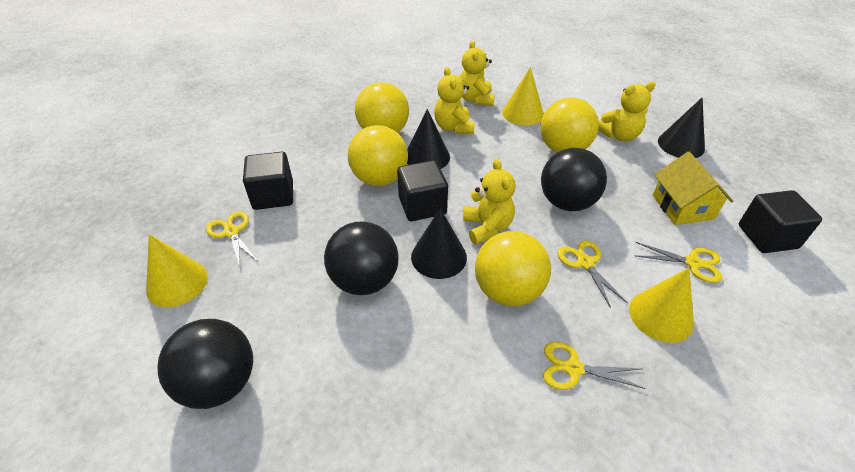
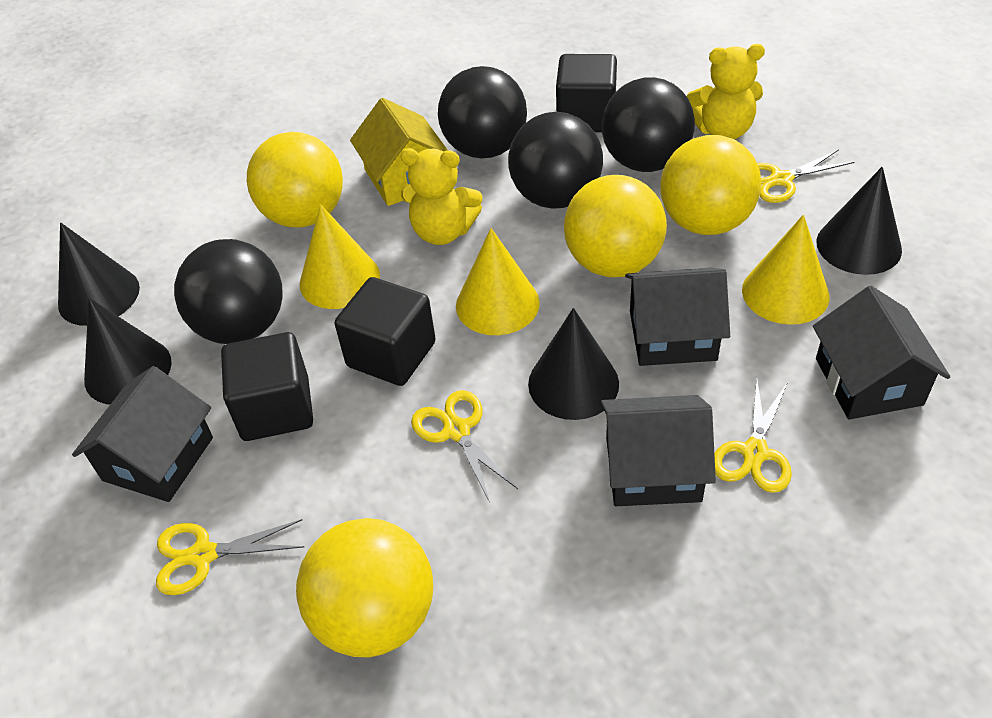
black ball: [158,319,253,409] [324,221,399,295] [541,148,607,211] = 3 -> [174,239,283,344] [438,66,527,159] [508,112,603,209] [602,77,695,172] = 4
black cone: [407,109,450,169] [411,208,467,279] [658,97,705,158] = 3 -> [58,222,140,326] [84,298,172,404] [528,308,619,420] [817,167,902,275] = 4
black house: none = 0 -> [72,366,213,502] [601,395,716,506] [625,268,730,366] [813,286,950,420] = 4
yellow teddy bear: [434,67,475,134] [459,41,495,106] [463,159,515,245] [598,81,656,142] = 4 -> [400,148,482,245] [687,44,765,139] = 2

